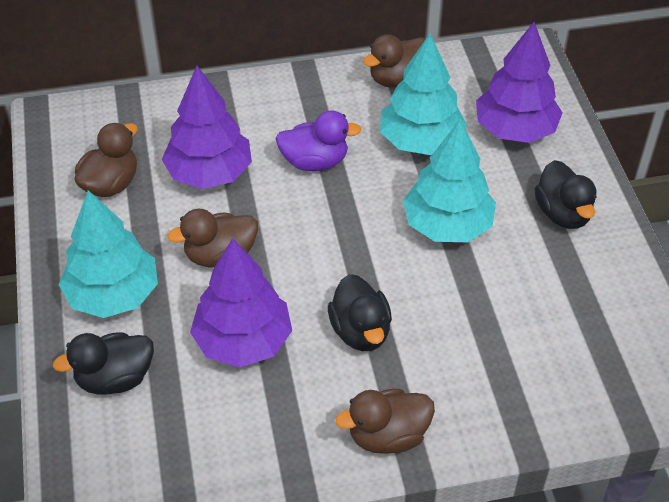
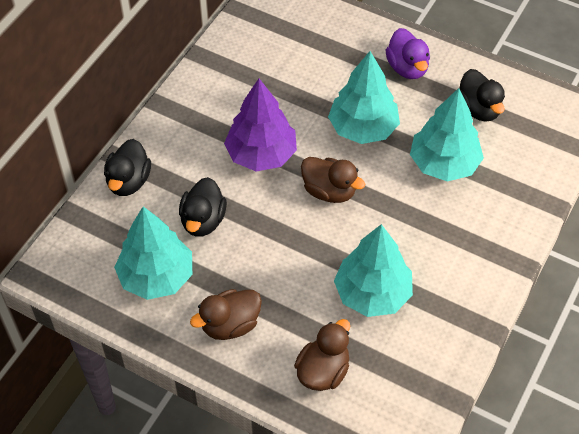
brown duck: [75,123,137,197] [167,209,258,268] [335,389,435,454] [363,34,426,88] = 4 -> [190,289,262,340] [294,319,350,391] [301,157,365,203] = 3
purple tree: [162,66,252,189] [190,238,292,367] [476,22,563,143] = 3 -> [224,79,297,171] = 1
turquoise tree: [59,190,158,318] [380,33,467,155] [403,119,496,242] = 3 -> [114,206,192,300] [328,51,400,144] [334,224,413,317] [410,88,484,182] = 4

